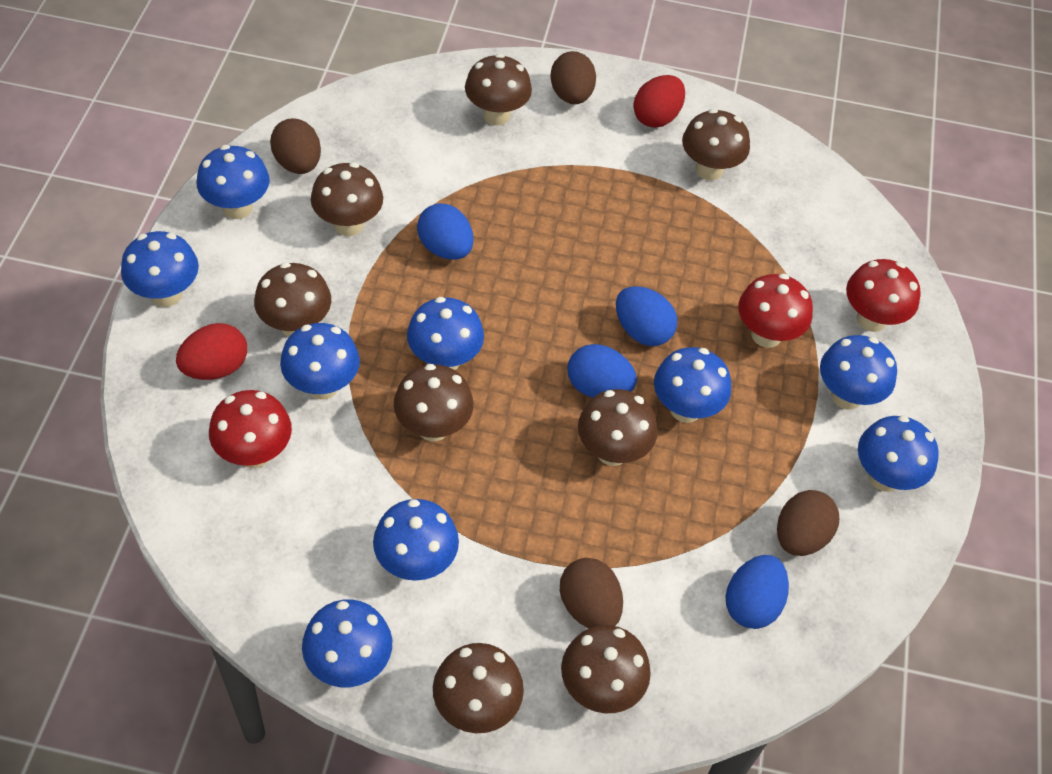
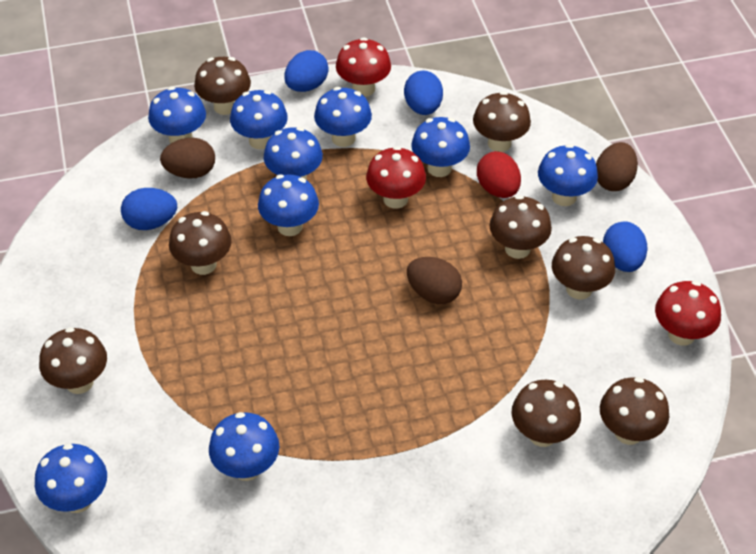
brown egg: [270,118,321,174] [550,51,596,104] [560,558,623,628] [777,490,839,556] = 4 -> [160,138,215,179] [407,257,462,304] [596,142,638,191] = 3
red egg: [176,323,247,380] [633,75,685,128] = 2 -> [477,151,521,198] = 1

